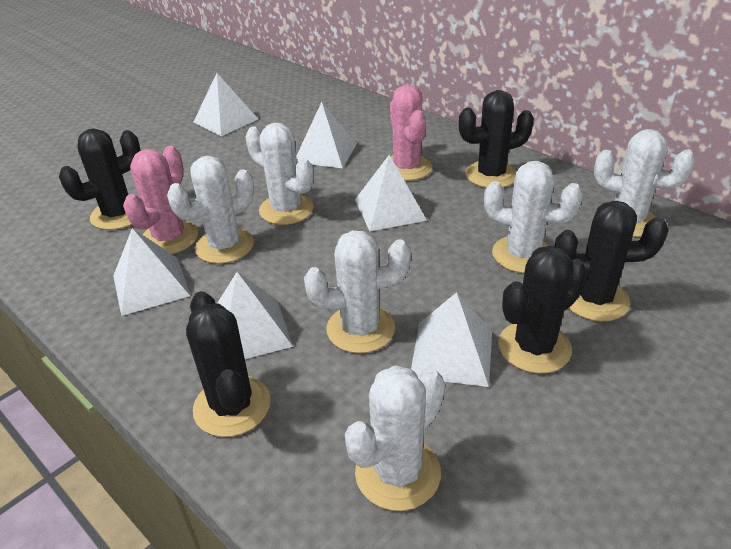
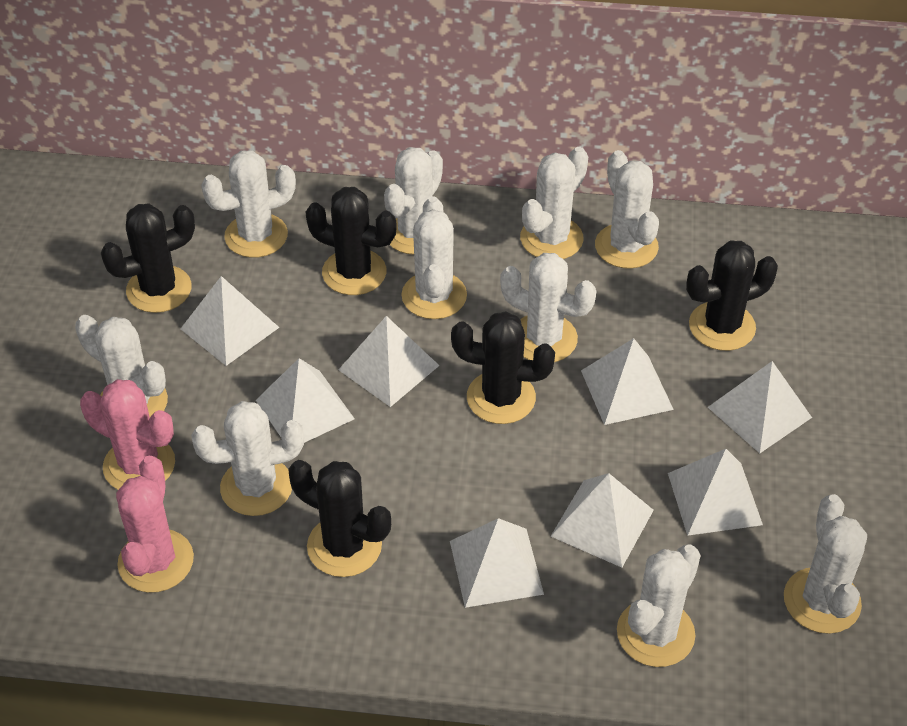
white cactus: [167,156,254,264] [245,122,314,225] [304,230,411,353] [345,365,445,511] [484,161,583,273] [594,129,695,237] = 6 -> [75,315,168,417] [191,401,304,516] [201,150,296,258] [384,147,443,255] [401,197,467,319] [500,253,596,362] [520,147,588,259] [595,150,659,269] [617,545,701,667] [784,494,867,634] = 10
white pyramid: [113,228,190,316] [194,73,258,136] [218,272,293,359] [296,102,357,168] [355,155,427,231] [411,292,492,387] = 6 -> [181,276,280,366] [256,358,355,443] [338,316,440,407] [450,518,544,608] [551,473,654,568] [581,338,674,425] [668,449,763,536] [708,361,812,453] = 8

